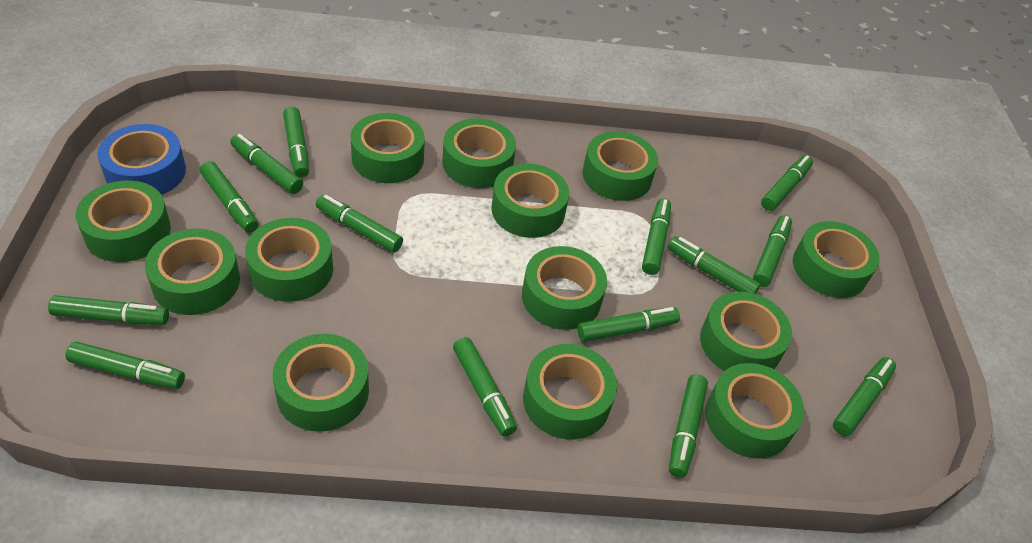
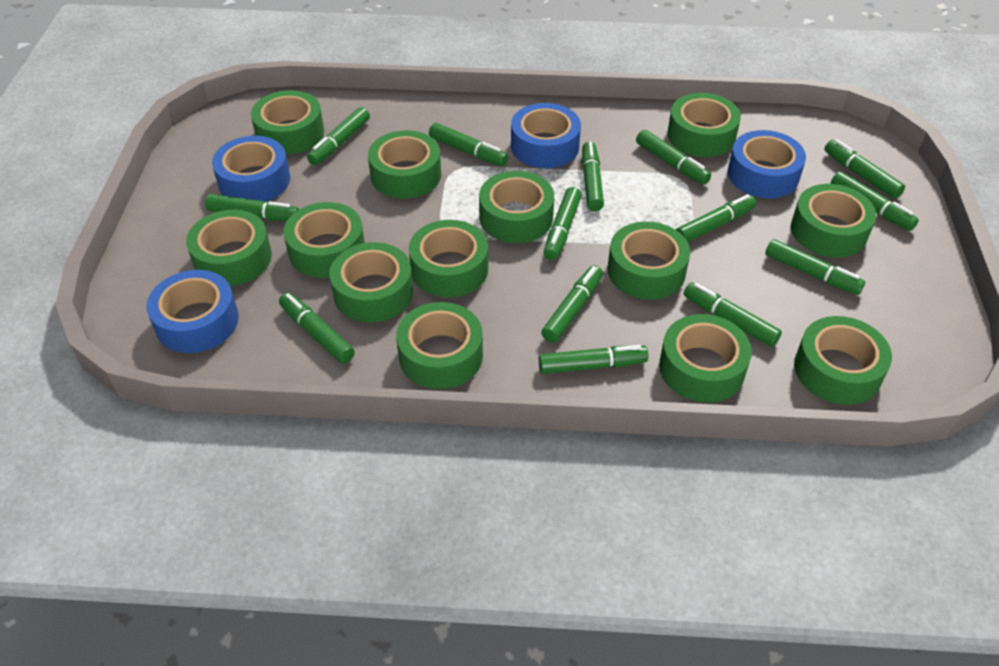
blue tape: [97,124,186,195] = 1 -> [146,270,239,353] [212,136,290,202] [511,103,581,168] [728,130,806,198] = 4

